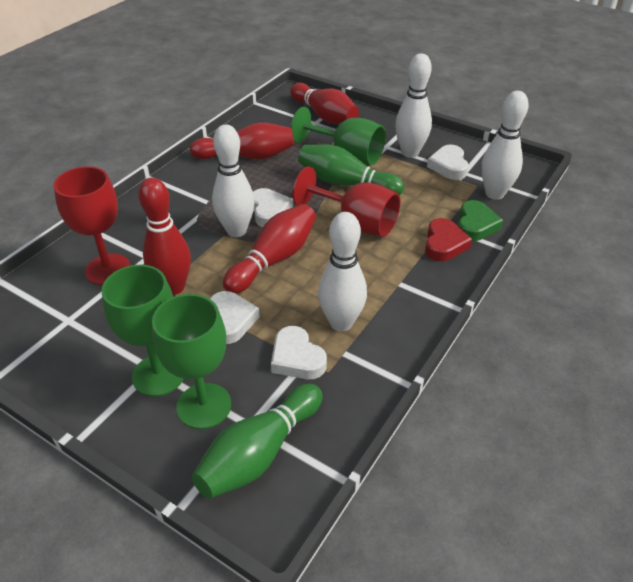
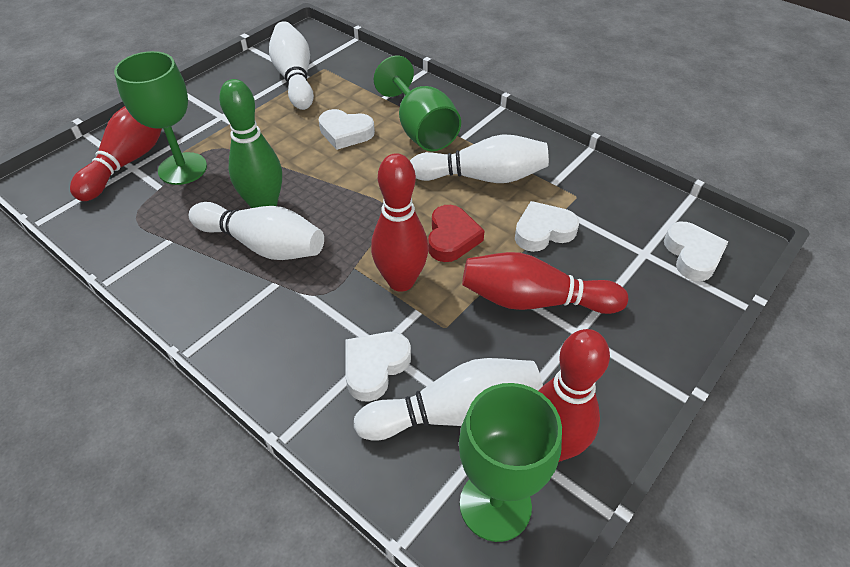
green bowling pin: [192,384,323,499] [298,144,404,195] = 2 -> [219,79,282,208] = 1
green heart: [458,200,503,241] = 1 -> none = 0
red goblet: [53,166,131,285] [292,167,401,237] = 2 -> none = 0

